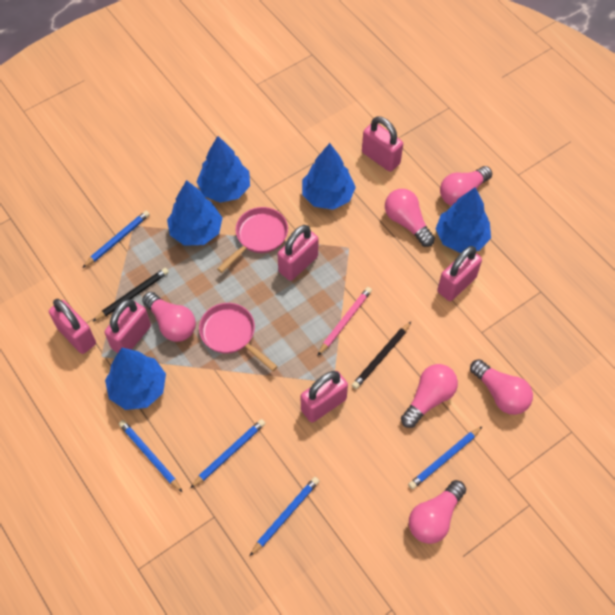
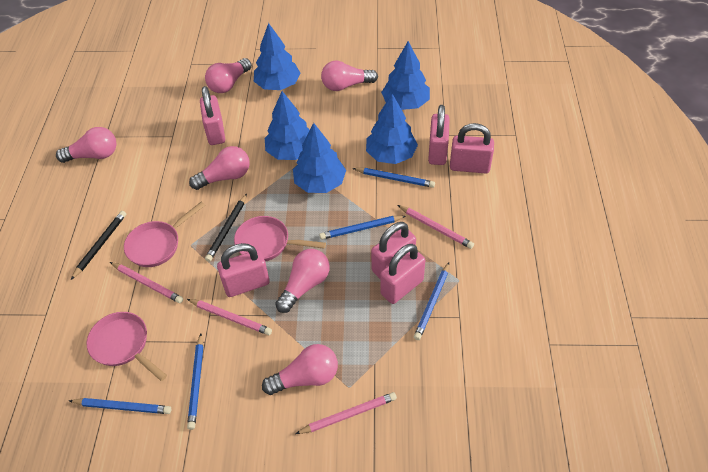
pink pan: [199,303,278,371] [217,207,288,273] = 2 -> [87,312,167,381] [124,202,205,267] [234,216,326,261] = 3
pink pencil: [317,287,372,356] = 1 -> [110,262,183,303] [187,299,272,335] [295,392,397,434] [397,205,474,249] = 4

